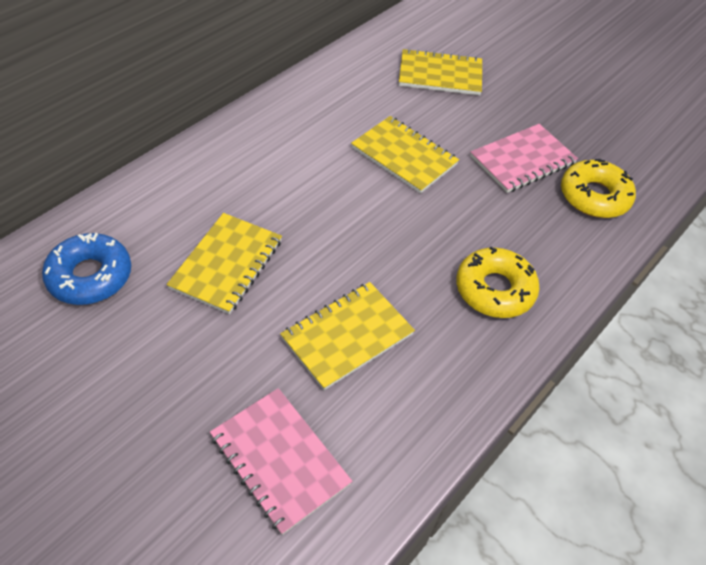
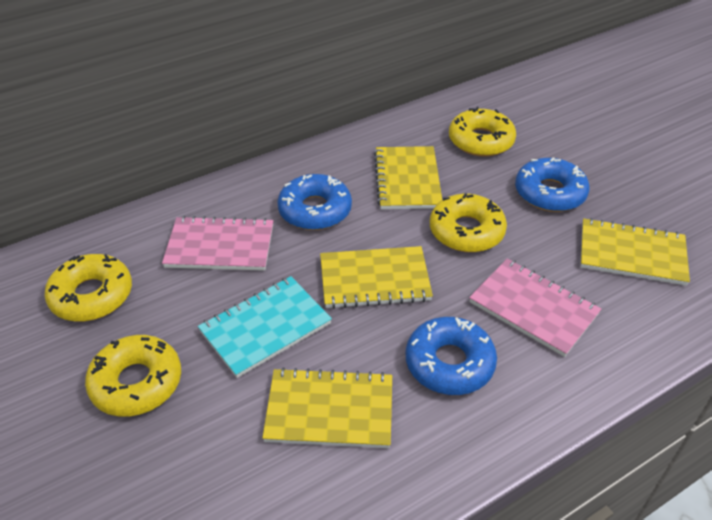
blue donut: [42,233,131,305] = 1 -> [277,174,352,230] [406,317,497,395] [515,157,589,212] = 3
turquoise notebook: none = 0 -> [198,276,332,378] = 1
yellow donut: [456,247,539,318] [561,159,636,218] = 2 -> [44,254,132,322] [85,335,181,417] [430,193,507,252] [449,107,516,157] = 4

